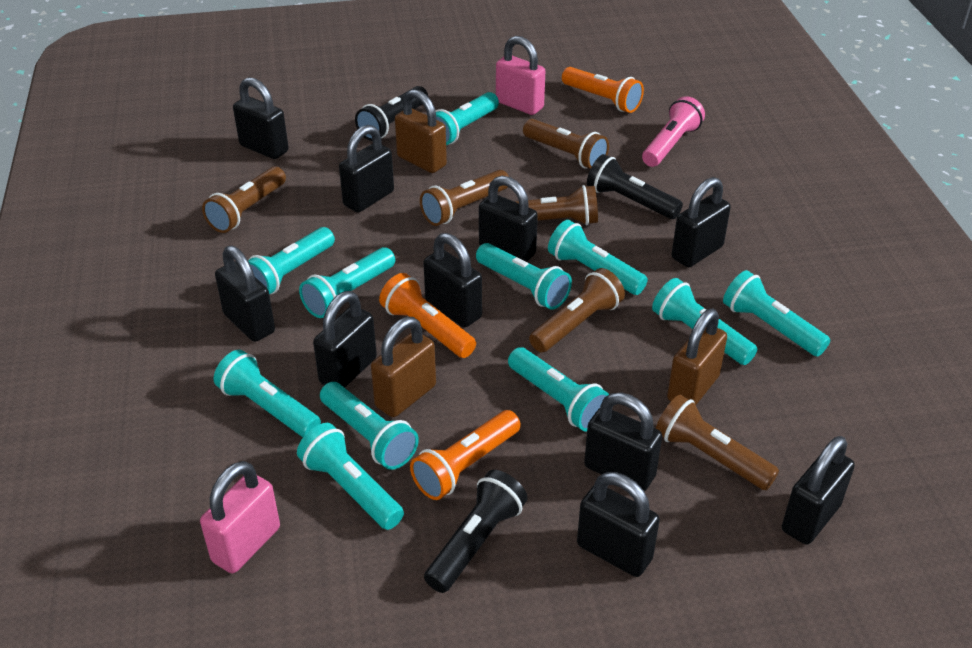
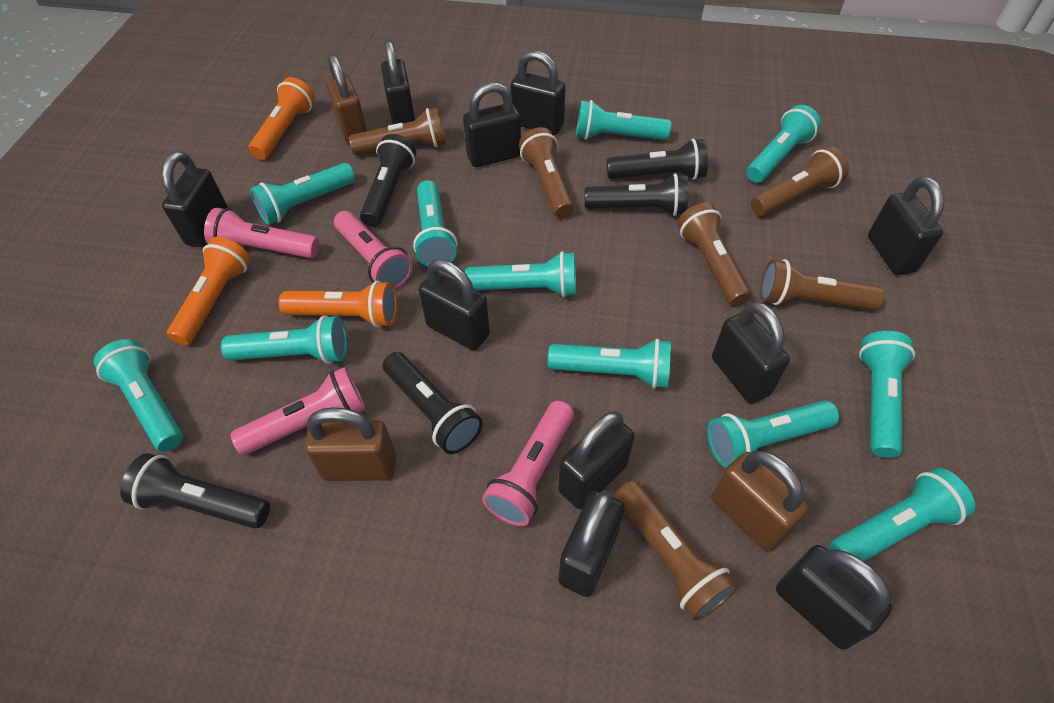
black flashlight: [355,86,428,141] [424,470,528,593] [587,154,683,219] = 3 -> [120,453,270,529] [360,134,416,227] [383,352,483,454] [585,173,688,216] [607,139,708,180] = 5
pink flashlight: [642,96,705,167] = 1 -> [204,208,319,258] [230,367,366,455] [334,211,413,289] [482,401,574,526] = 4
pink padlock: [200,461,280,573] [496,36,545,115] = 2 -> none = 0

